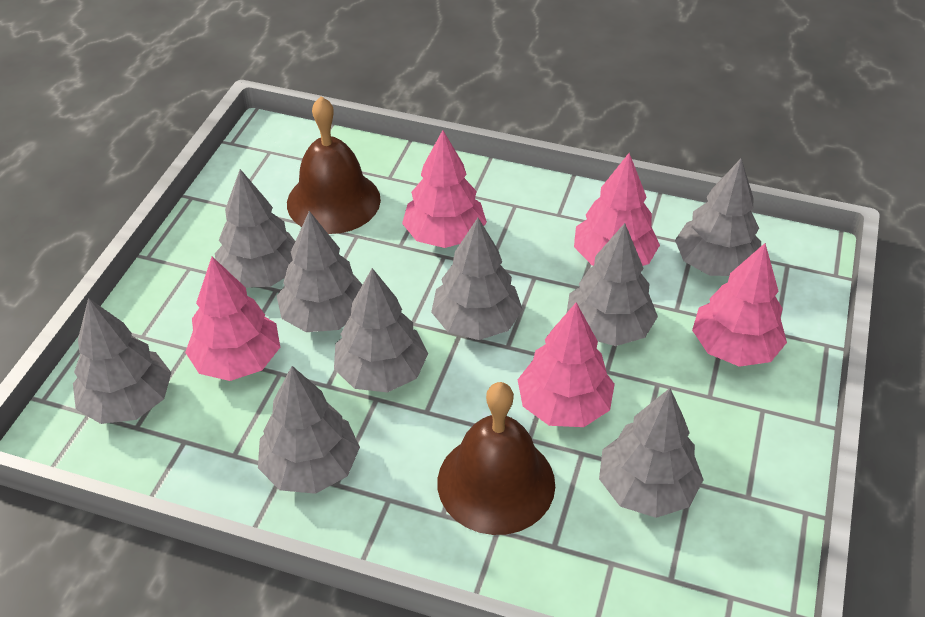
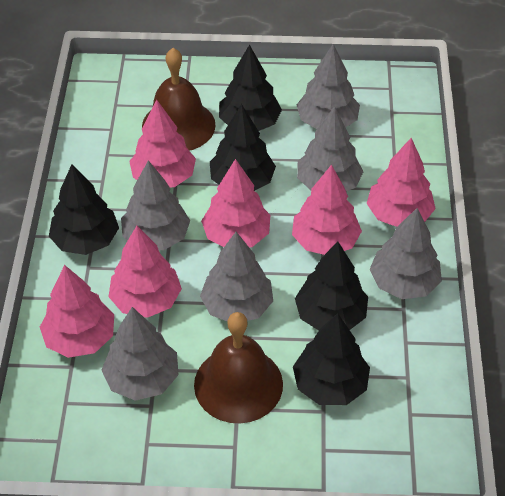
black tree: none = 0 -> [49,164,119,255] [210,104,276,191] [219,45,282,131] [293,313,370,405] [295,241,368,330] = 5
grey tree: [73,298,171,424] [215,169,295,288] [258,366,360,494] [277,211,363,332] [334,268,428,393] [431,218,523,340] [567,223,658,346] [599,388,703,518] [675,158,761,276] = 9 -> [102,307,179,401] [121,160,190,250] [200,232,273,321] [297,44,360,129] [297,106,364,191] [369,208,442,299] = 6
pink tree: [185,257,280,381] [402,130,487,248] [518,302,615,427] [574,153,660,266] [692,243,787,367] = 5 -> [40,265,114,358] [108,226,182,318] [129,100,196,187] [201,159,270,247] [292,165,362,255] [366,138,436,227] = 6

